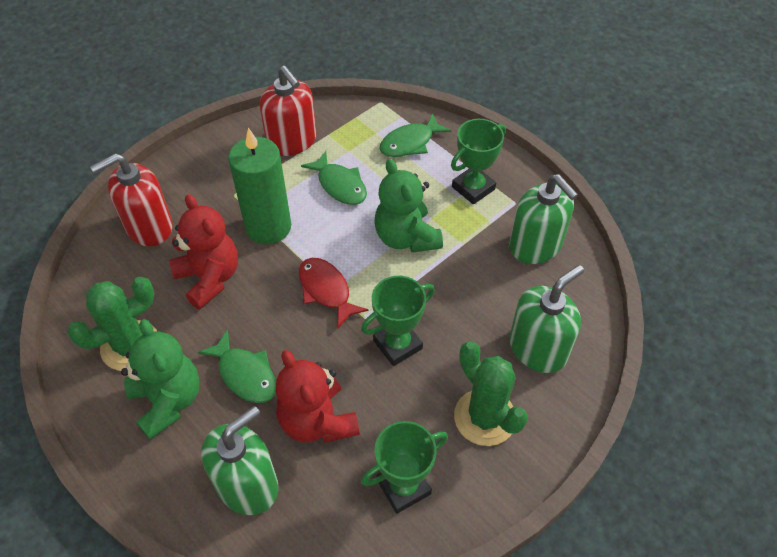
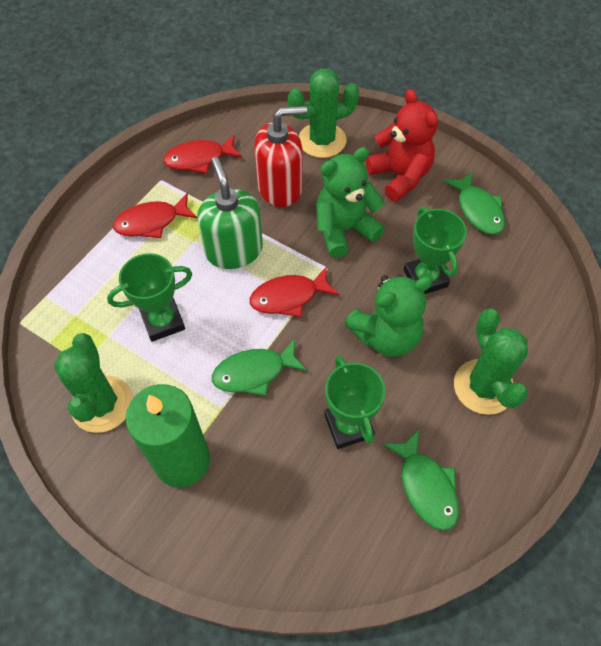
green cactus: [67,277,157,371] [454,341,528,446] = 2 -> [54,333,133,433] [288,69,359,158] [454,309,528,415] = 3
green soap dispenser: [201,406,279,515] [509,174,578,264] [509,265,584,373] = 3 -> [197,157,263,269] = 1
red fish: [299,258,368,328] = 1 -> [113,193,197,238] [163,135,242,173] [250,267,339,317] = 3
red soap dispenser: [90,153,173,247] [260,66,316,156] = 2 -> [254,106,307,207] = 1
red teddy bear: [169,194,238,310] [276,350,360,443] = 2 -> [366,89,438,202] = 1

